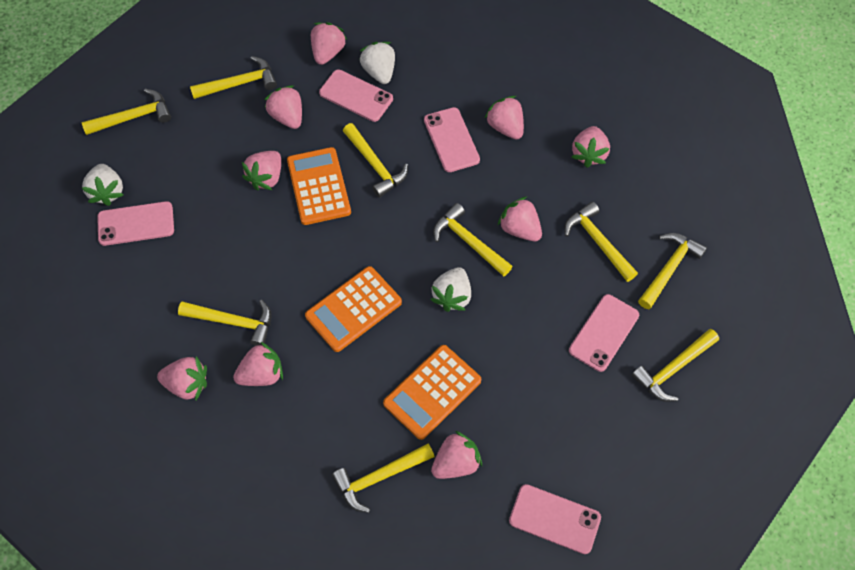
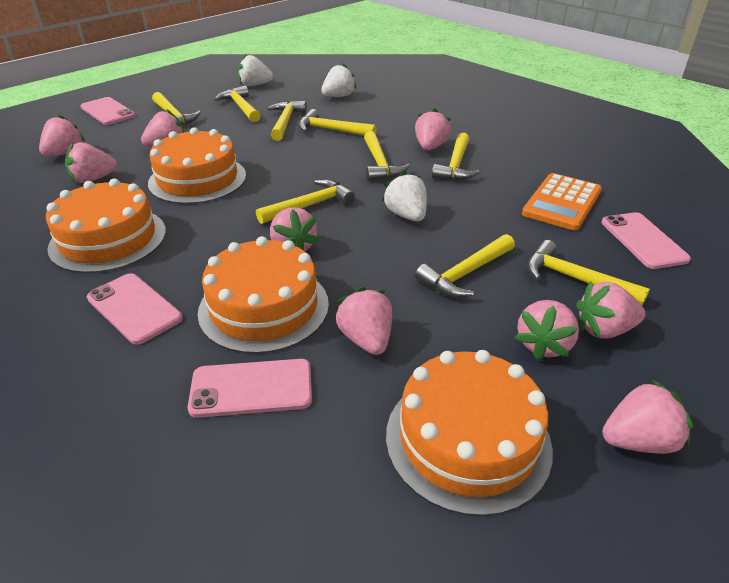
orange cake: none = 0 -> [46,179,166,273] [148,127,246,204] [198,236,329,354] [386,350,553,516] = 4
orange calculator: [287,147,351,225] [305,266,402,352] [383,345,481,440] = 3 -> [522,173,602,231] = 1
pink phone: [97,201,174,246] [319,70,393,122] [424,107,480,172] [509,484,601,554] [569,294,639,372] = 5 -> [80,97,136,125] [87,273,183,345] [188,359,312,418] [601,212,691,269] = 4

